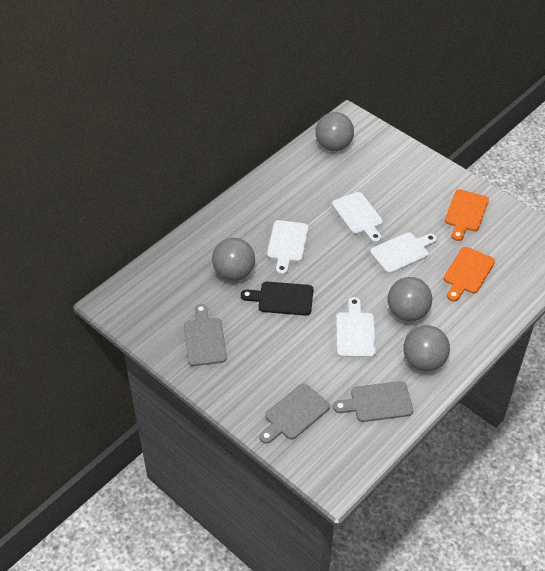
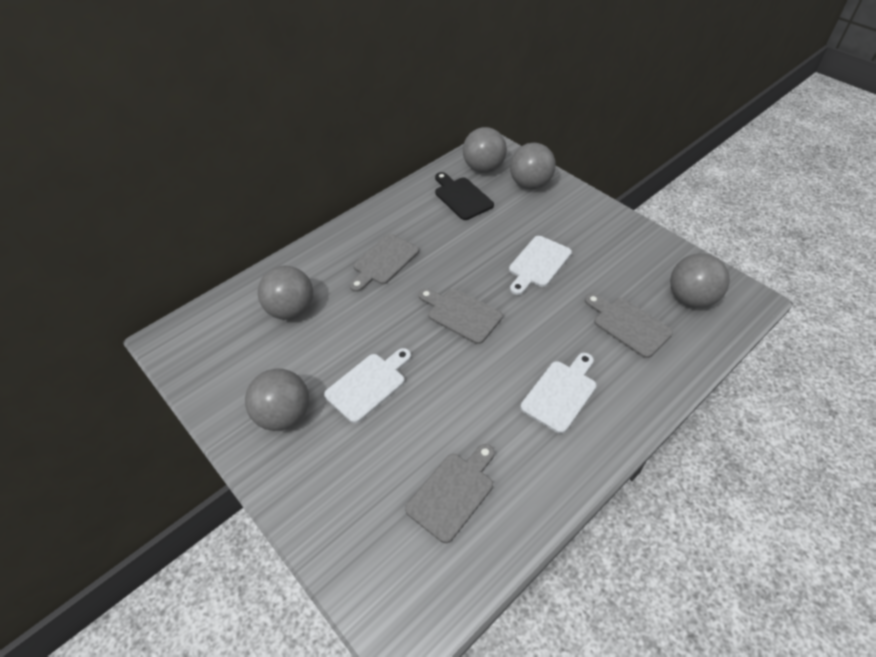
grey ball: [212,238,255,281] [315,112,354,151] [388,277,432,321] [403,325,450,371] = 4 -> [245,369,309,431] [258,266,313,320] [463,127,507,173] [510,143,556,189] [670,253,730,308] = 5
grey cutting board: [184,304,227,366] [259,383,330,444] [333,381,413,422] = 3 -> [349,234,419,292] [405,444,494,543] [419,288,503,344] [585,293,673,358] = 4
orange cutting board: [444,247,495,301] [445,189,489,241] = 2 -> none = 0
white cutting board: [267,220,309,275] [332,192,383,243] [336,297,376,358] [370,232,437,274] = 4 -> [324,348,411,423] [509,236,572,295] [520,353,597,434] = 3

